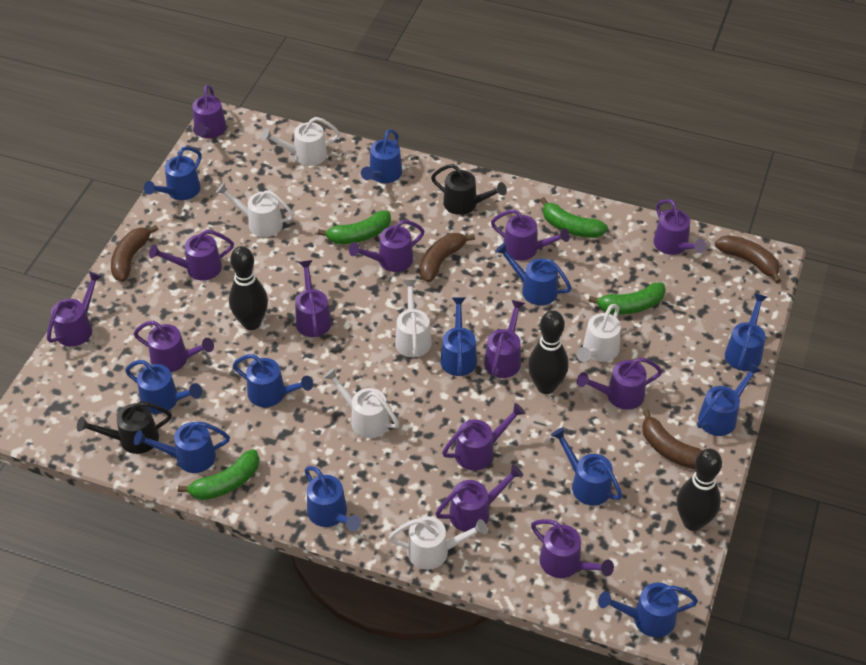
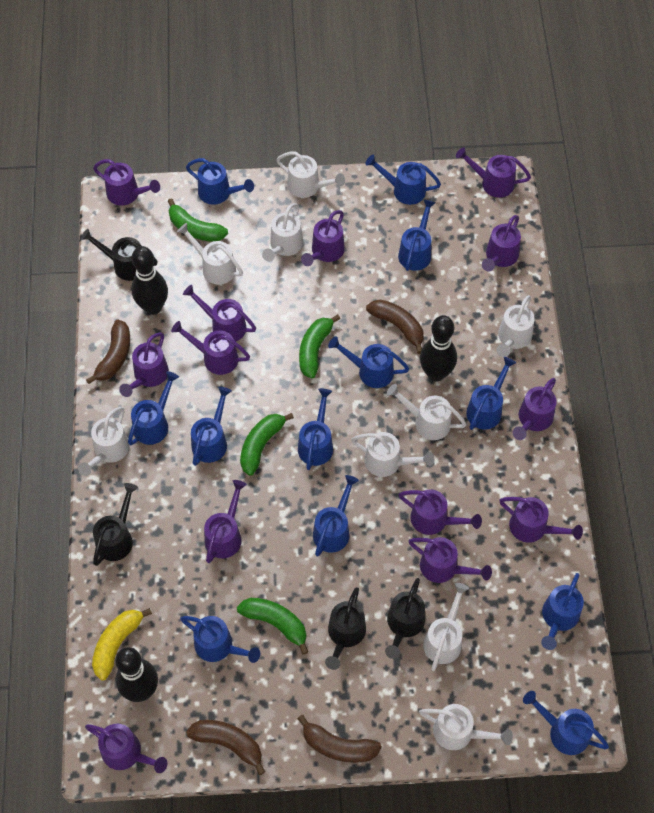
black watering can: [77,401,172,454] [431,164,507,215] = 2 -> [81,229,158,281] [93,483,138,566] [325,587,366,670] [385,578,425,659] = 4
white watering can: [216,183,294,237] [261,117,340,166] [323,368,399,438] [389,516,488,570] [395,280,432,357] [577,304,621,362] = 6 -> [78,407,130,476] [177,223,243,285] [262,203,303,262] [276,151,345,198] [351,432,434,477] [387,384,467,440] [419,704,513,750] [423,583,469,671] [496,295,534,357] = 9
yellow banana: none = 0 -> [92,608,152,681] = 1

